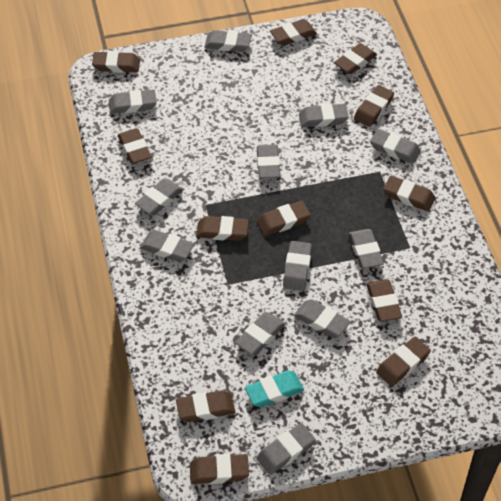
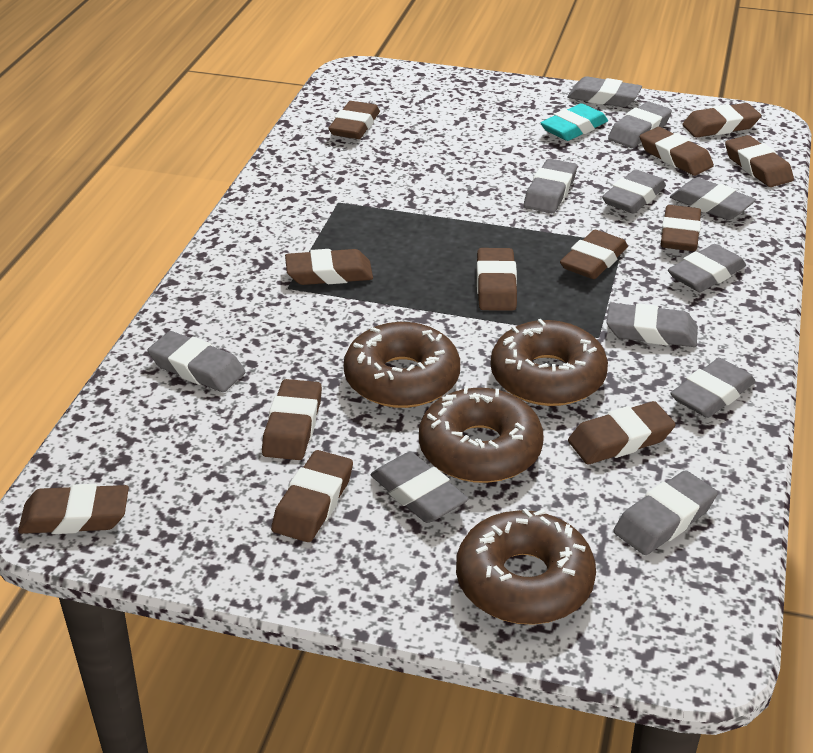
brown donut: none = 0 -> [344,322,460,408] [419,386,544,483] [456,508,596,625] [491,319,608,406] = 4
grey eraser: [109,89,157,114] [135,178,183,215] [140,230,194,262] [205,30,251,52] [235,312,285,355] [256,423,316,475] [257,144,280,179] [283,241,312,291] [294,299,350,338] [299,104,349,127] [349,229,384,269] [370,129,421,164] = 12 -> [148,331,245,392] [371,452,468,523] [524,159,577,213] [567,76,642,107] [602,169,666,214] [606,303,698,347] [608,102,672,148] [614,470,718,555] [668,244,746,292] [670,177,756,220] [670,358,756,418] = 11

